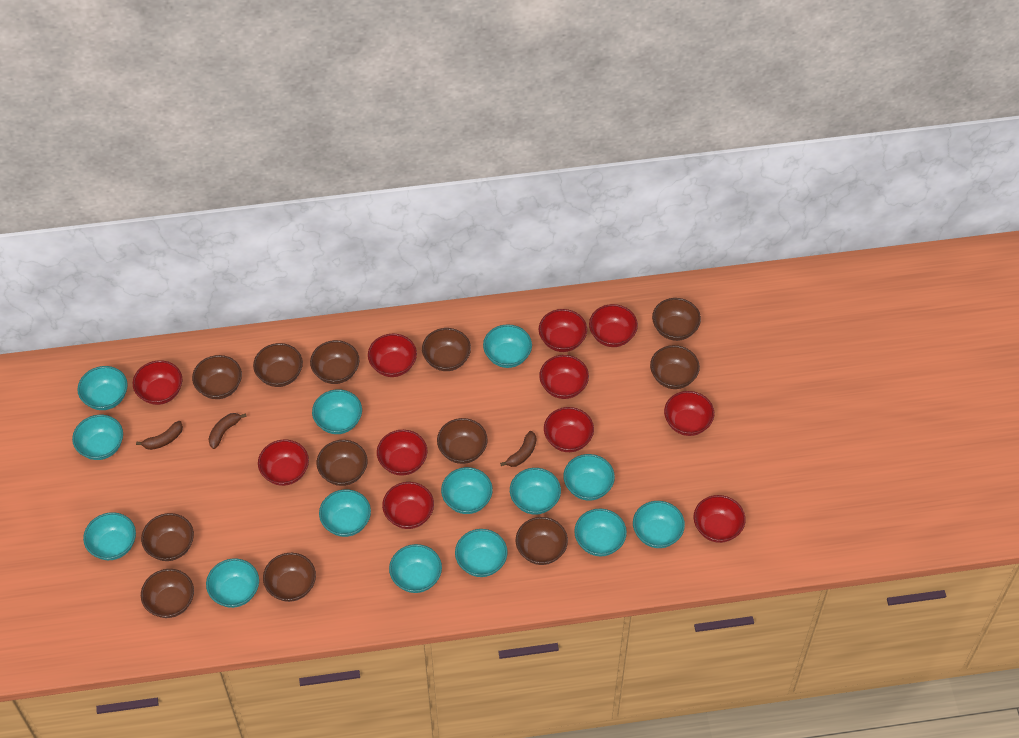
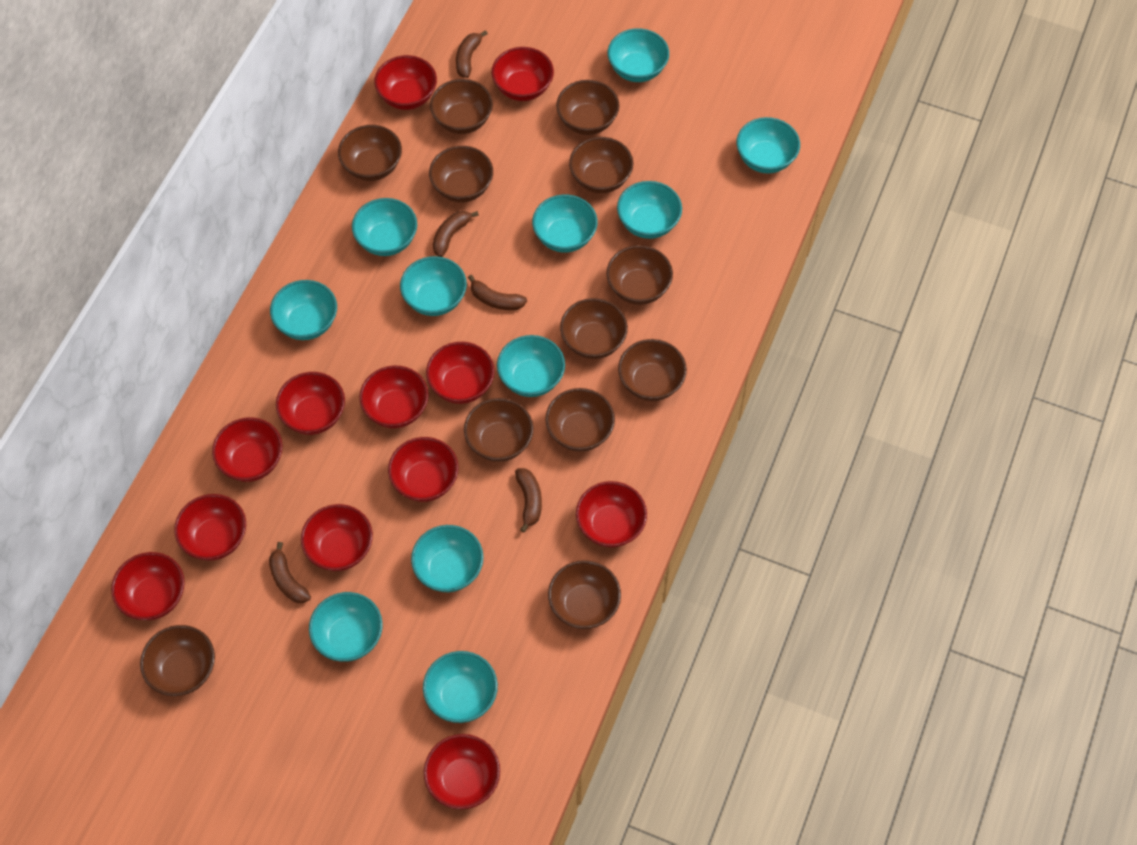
brown banana: [136,421,183,450] [208,413,246,449] [500,431,536,467] = 3 -> [269,542,311,603] [433,211,479,257] [456,30,488,78] [468,275,527,310] [515,468,542,533] = 5
red bowl: [133,360,182,405] [258,440,309,486] [368,334,417,377] [377,430,428,476] [382,482,434,529] [539,309,587,352] [539,355,589,399] [544,407,594,452] [589,304,638,347] [664,391,714,436] [694,495,746,543] = 11 -> [111,552,185,620] [174,494,246,561] [212,417,282,482] [276,372,345,435] [301,504,373,571] [359,366,429,428] [374,55,437,110] [388,437,459,502] [424,734,500,809] [426,342,495,404] [492,47,554,101] [576,481,647,547] = 12
turquoise bowl: [72,415,123,460] [77,366,128,410] [83,512,136,560] [206,558,259,608] [312,389,362,434] [319,489,371,537] [389,544,442,593] [441,467,493,514] [455,529,508,577] [483,324,532,368] [510,468,561,515] [563,454,615,501] [574,509,627,556] [633,501,685,548] = 14 -> [270,280,337,340] [309,592,383,662] [352,198,417,256] [400,256,467,316] [411,525,484,592] [423,651,498,723] [497,335,565,397] [532,195,598,253] [608,28,669,82] [617,181,682,239] [736,117,800,174] = 11

